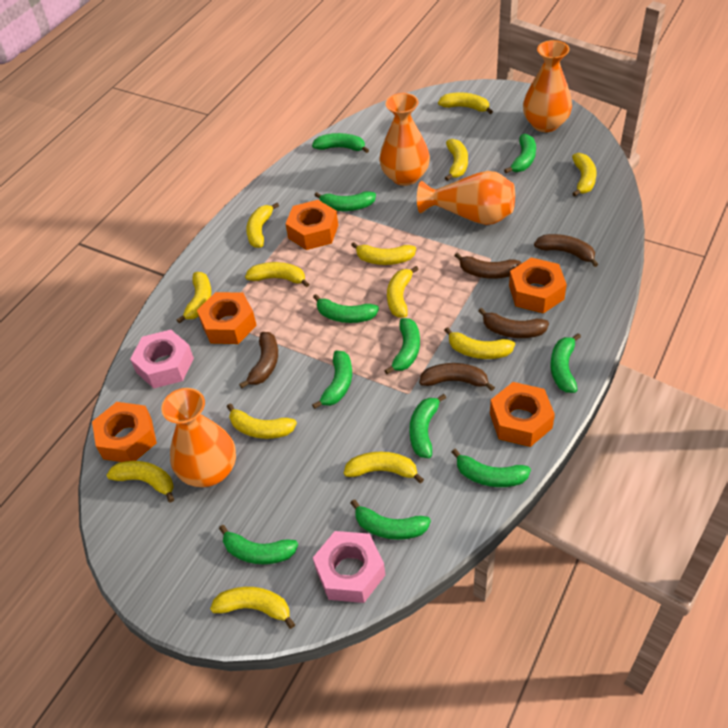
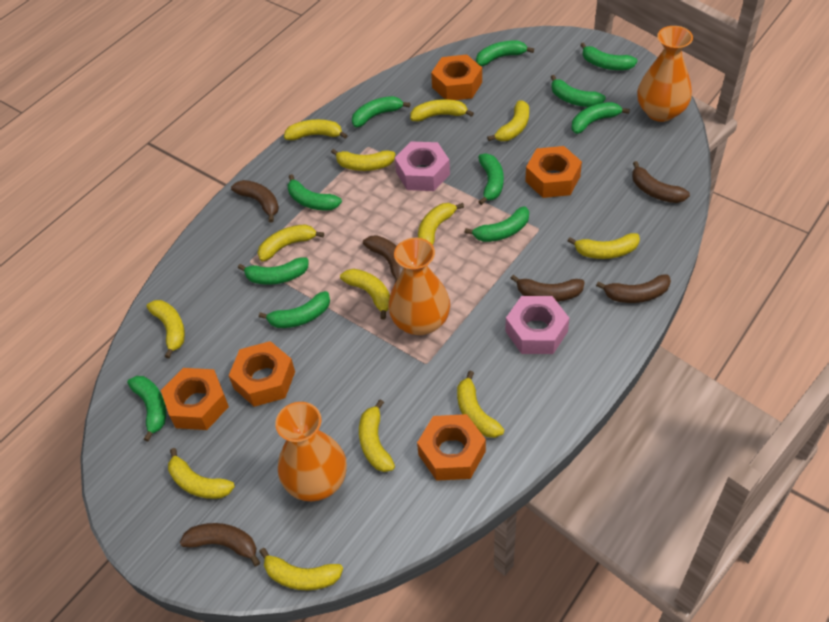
brown banana: [239,332,278,388] [419,363,495,391] [455,253,522,279] [478,308,549,338] [534,234,598,267] = 5 -> [180,523,260,566] [231,180,279,223] [363,235,404,285] [510,275,585,302] [596,274,671,303] [632,161,690,203] = 6
orange vase: [161,388,236,487] [379,93,430,186] [417,171,515,225] [523,40,572,132] = 4 -> [275,402,347,501] [388,238,450,335] [637,26,693,122] = 3

